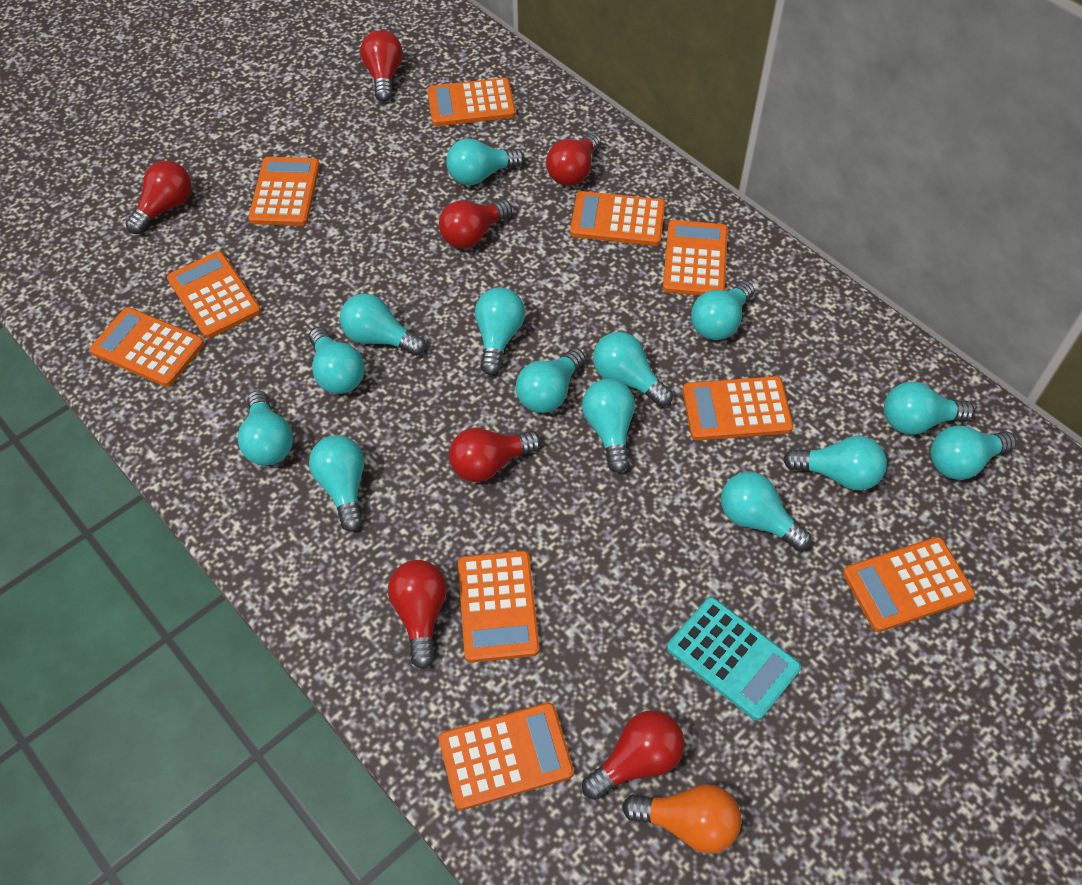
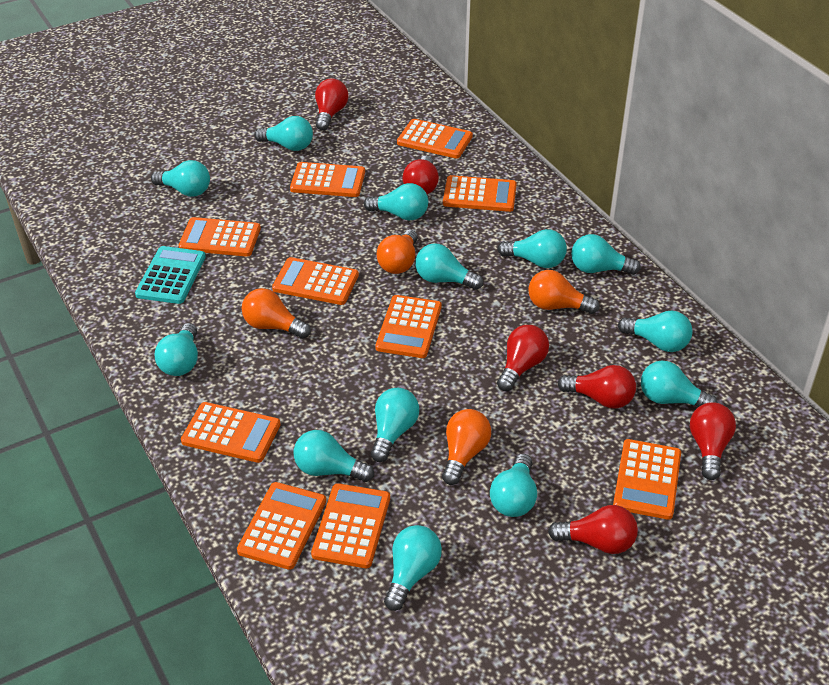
orange light bulb: [622,784,741,854] = 1 -> [242,288,311,339] [377,229,418,274] [442,409,491,485] [528,270,600,314] = 4
red light bulb: [125,161,192,234] [360,30,403,102] [388,560,447,669] [439,200,512,248] [449,428,541,482] [546,133,601,186] [582,710,684,800] = 7 -> [315,78,348,131] [402,156,439,194] [497,325,549,391] [548,505,638,554] [558,365,636,408] [690,402,736,480] = 6
turquoise light bulb: [238,390,293,466] [309,327,365,394] [309,435,364,532] [340,294,426,356] [446,139,525,185] [475,287,525,375] [516,348,585,413] [582,379,635,473] [593,332,673,407] [691,281,754,340] [721,472,811,551] [783,436,887,490] [884,382,975,435] [930,425,1017,480] = 14 -> [151,160,210,197] [155,323,198,376] [254,116,313,151] [294,430,374,482] [364,183,428,220] [371,388,419,462] [384,525,442,611] [416,243,483,290] [490,454,537,517] [498,229,567,268] [571,234,641,275] [618,310,693,352] [641,361,718,407] = 13

